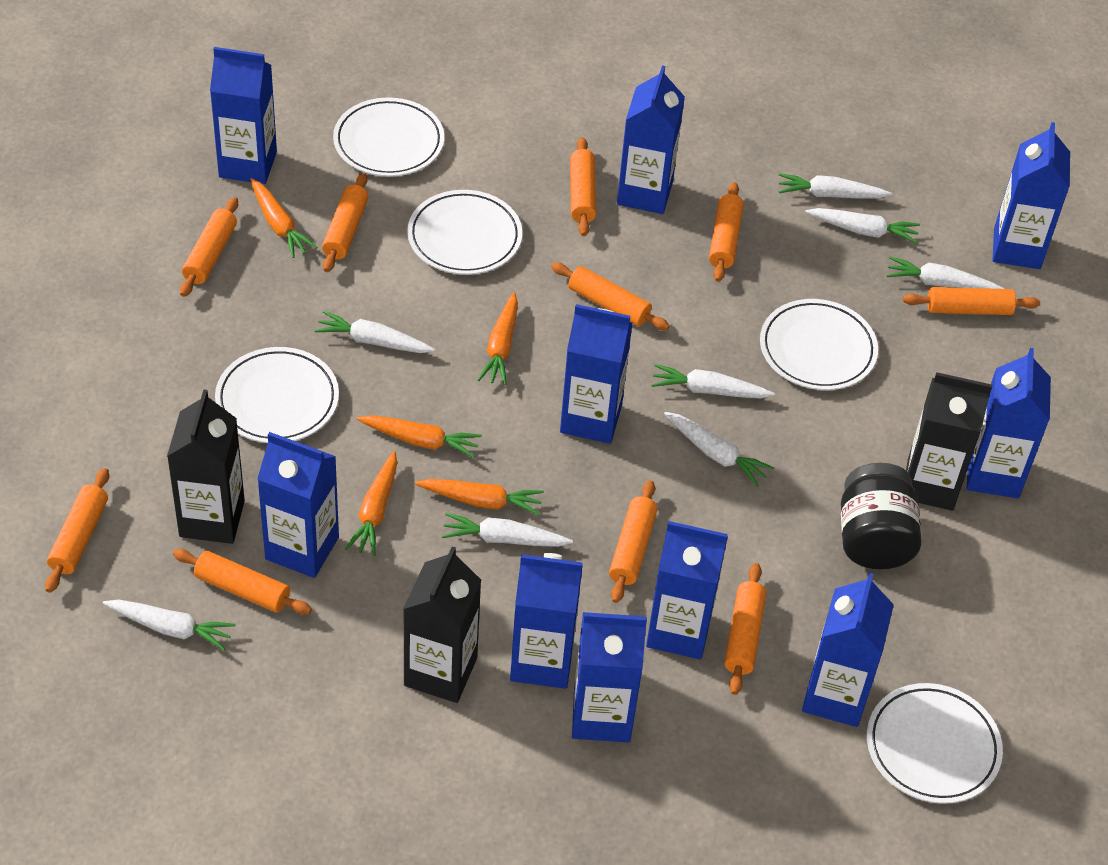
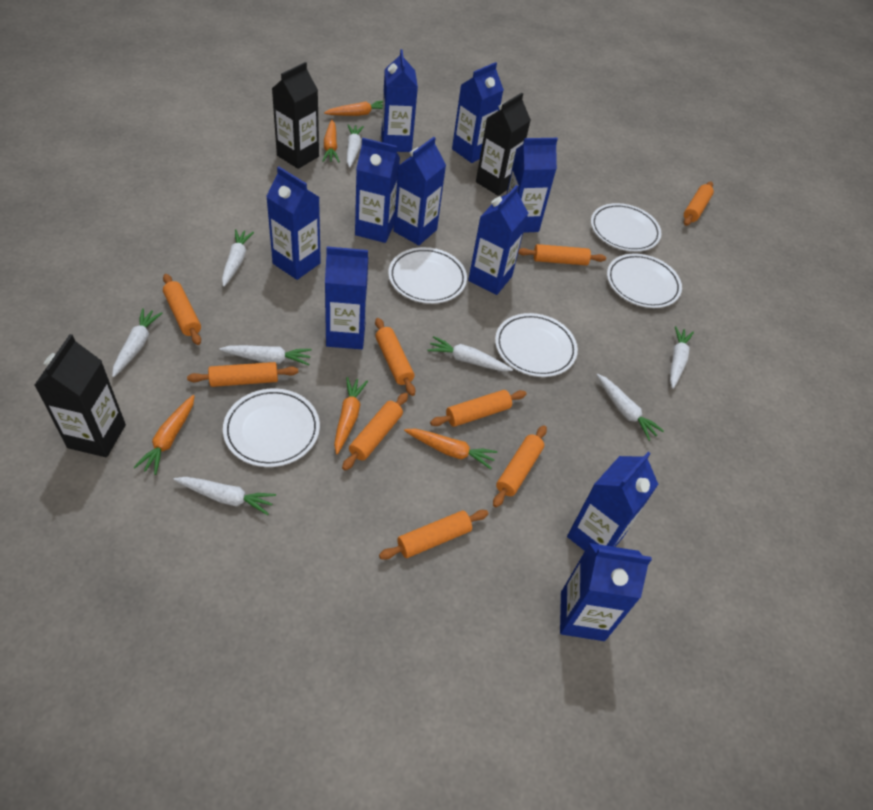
black jar: [841,463,922,569] = 1 -> none = 0
orange rolling pin: [45,468,109,593] [173,549,312,615] [180,197,238,297] [322,173,369,272] [551,263,670,330] [570,137,596,236] [609,480,658,603] [709,182,744,282] [724,563,766,695] [903,287,1040,315] = 10 -> [163,274,201,345] [187,362,298,387] [342,393,408,470] [375,318,415,396] [379,510,488,560] [430,390,526,427] [493,425,547,507] [518,244,606,266] [684,182,714,226] = 9

